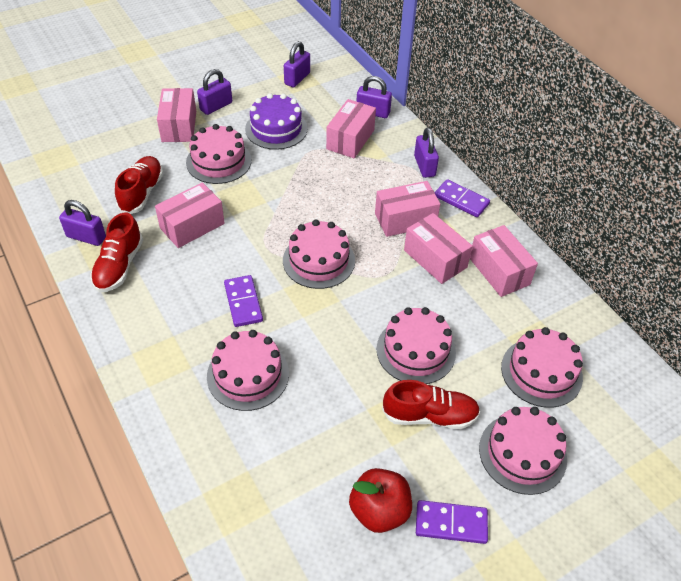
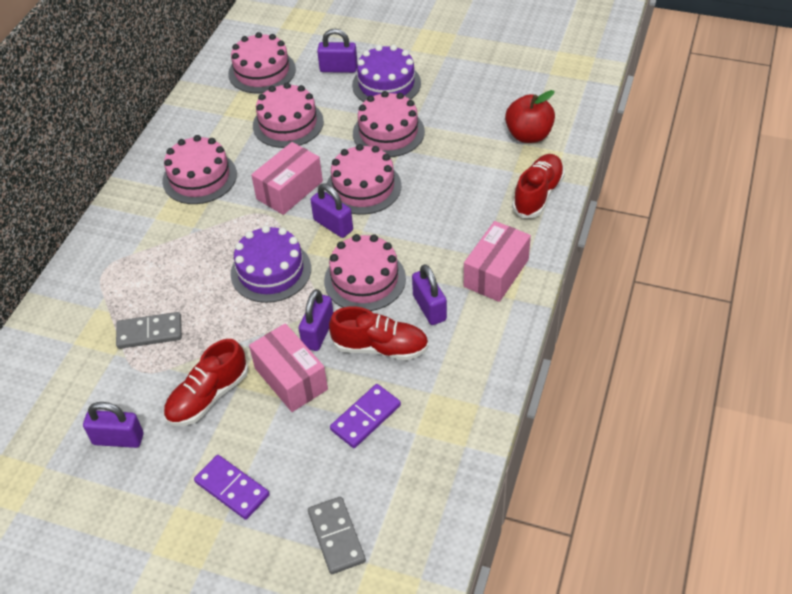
grey domino: none = 0 -> [116,312,182,349] [308,496,366,574] = 2
pink box: [155,182,225,248] [157,88,196,142] [326,99,376,158] [375,181,440,237] [404,213,473,284] [470,225,538,297] = 6 -> [249,323,328,412] [251,142,323,215] [464,221,531,302] = 3
purple cake: [245,93,307,150] = 1 -> [230,226,311,303] [352,45,421,102] = 2
purple domino: [224,275,263,327] [416,500,488,544] [435,179,490,217] = 3 -> [194,455,270,520] [330,384,401,448] = 2

